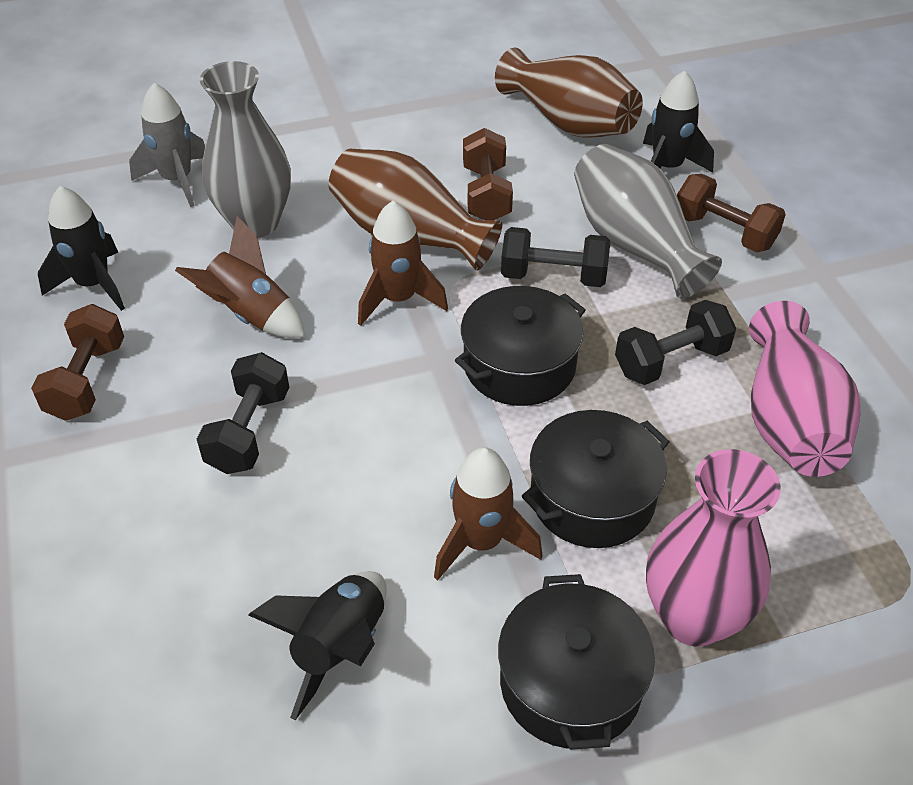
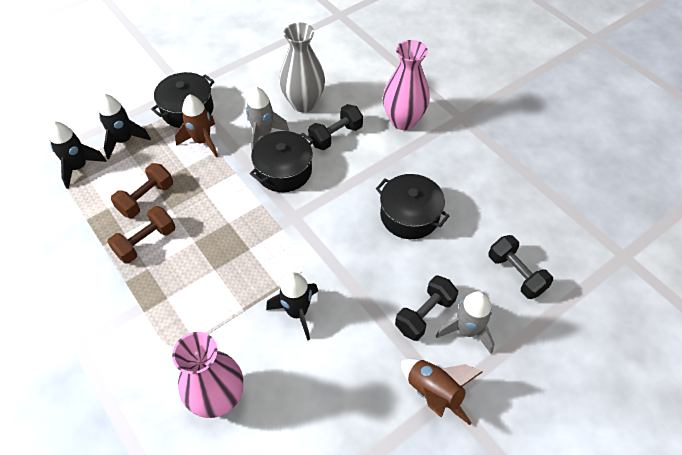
brown dumbbell: [31,304,124,421] [463,128,513,220] [677,174,786,252] = 3 -> [108,206,175,264] [111,163,173,218] = 2
brown rocket: [175,216,305,338] [358,201,448,326] [434,447,542,581] = 3 -> [175,94,218,157] [401,359,483,425] = 2
brown vase: [328,149,502,271] [495,48,643,138] = 2 -> none = 0
grey rocket: [129,83,205,207] = 1 -> [246,87,289,149] [436,291,494,354] = 2
grey vase: [200,61,291,238] [574,144,722,299] = 2 -> [279,22,325,112] = 1

